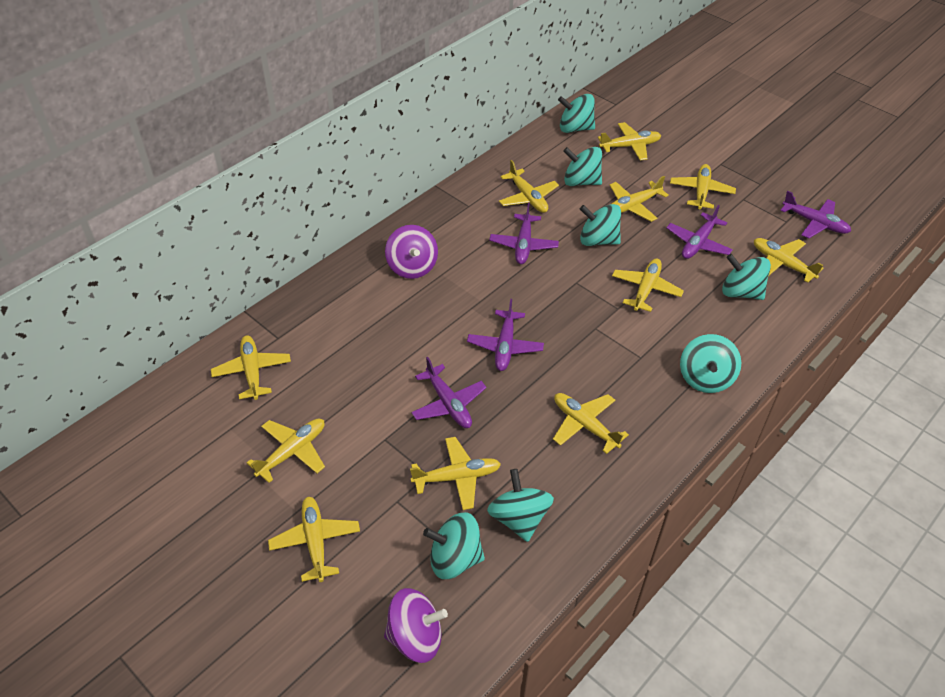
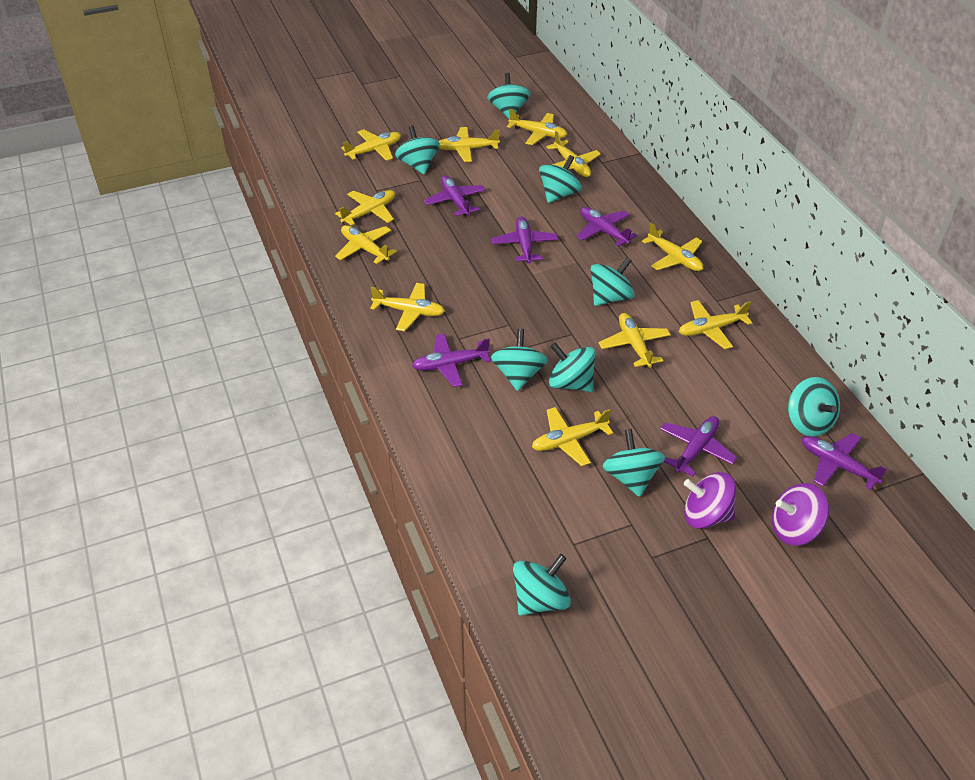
purple plane: [411,357,487,428] [467,299,544,371] [489,203,559,264] [666,205,733,259] [780,191,851,238] = 5 -> [412,334,491,387] [424,175,486,216] [491,216,558,263] [576,207,637,246] [660,416,737,476] [801,433,887,490] = 6
turquoise spinning top: [423,512,485,579] [487,469,554,542] [558,94,595,133] [563,147,602,186] [580,204,621,246] [680,334,741,393] [722,254,771,300] = 7 -> [395,125,440,174] [487,73,530,119] [491,329,548,391] [513,554,571,616] [539,155,582,203] [549,343,596,392] [590,257,635,306] [602,429,665,497] [788,377,840,436] = 9

